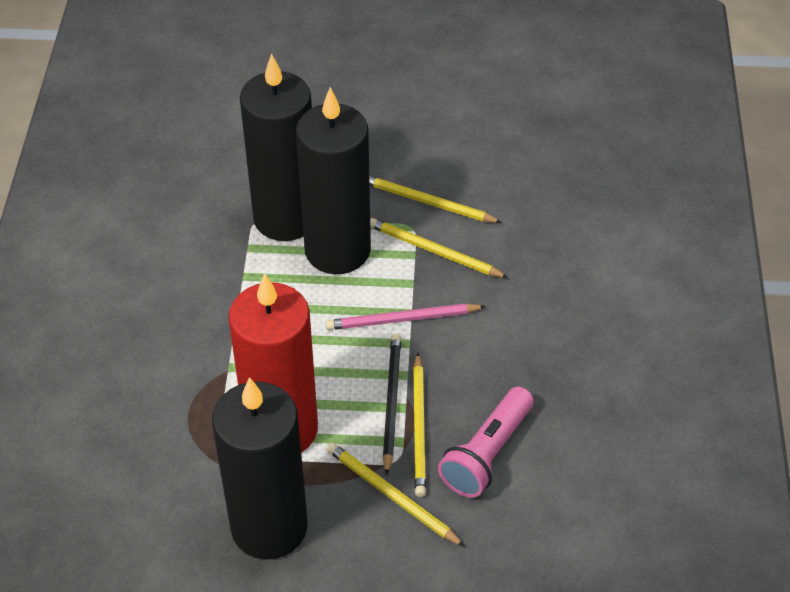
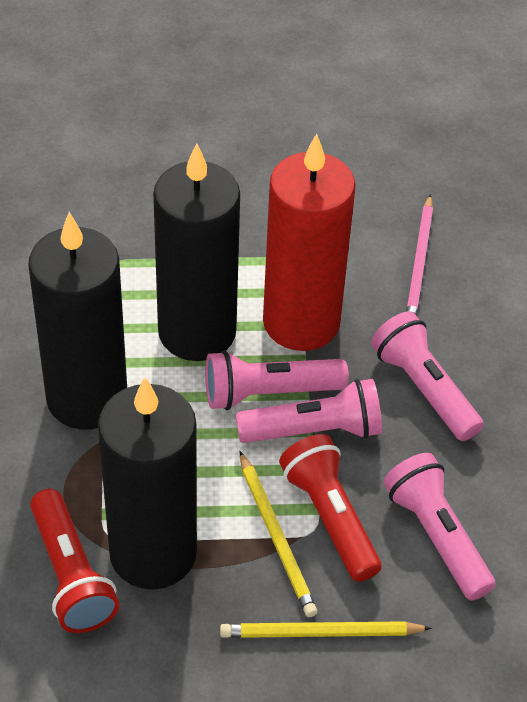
black pencil: [383,333,401,476] = 1 -> none = 0
pink flashlight: [438,387,534,498] = 1 -> [205,350,349,410] [236,379,382,443] [371,311,484,441] [383,453,496,600] = 4
red flashlight: none = 0 -> [30,489,119,633] [279,434,382,582] = 2
yellow pencil: [327,443,465,547] [369,176,502,223] [370,218,509,278] [413,353,426,497] = 4 -> [220,621,432,638] [240,451,318,617] = 2

